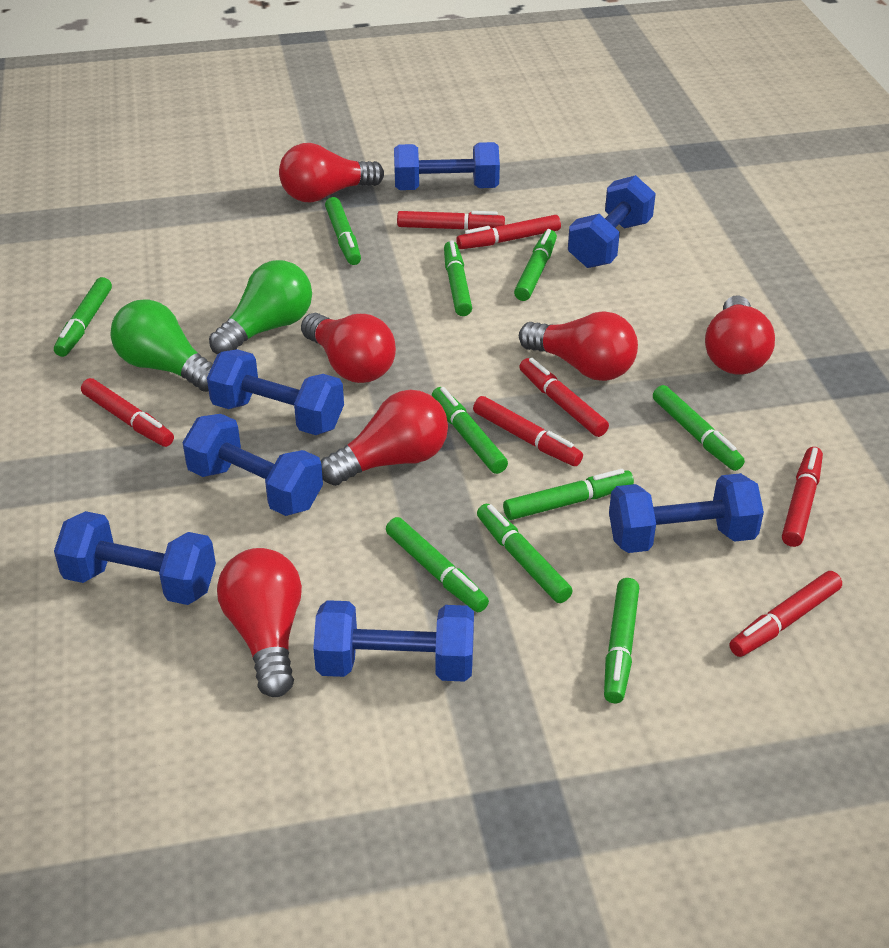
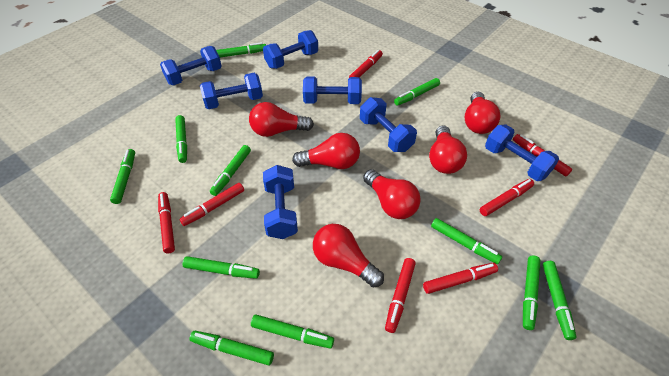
green light bulb: [110,299,213,392] [209,260,312,354] = 2 -> none = 0
green marker: [54,277,112,357] [325,197,361,265] [386,517,489,612] [432,387,508,474] [444,240,472,316] [477,504,572,603] [503,469,634,520] [514,229,557,301] [604,578,639,703] [653,385,745,471] = 10 -> [110,149,135,204] [175,115,187,163] [182,256,260,279] [189,331,274,366] [210,145,251,196] [216,42,266,58] [251,315,334,348] [394,78,440,106] [431,218,502,264] [523,255,540,330] [543,261,577,340] = 11

